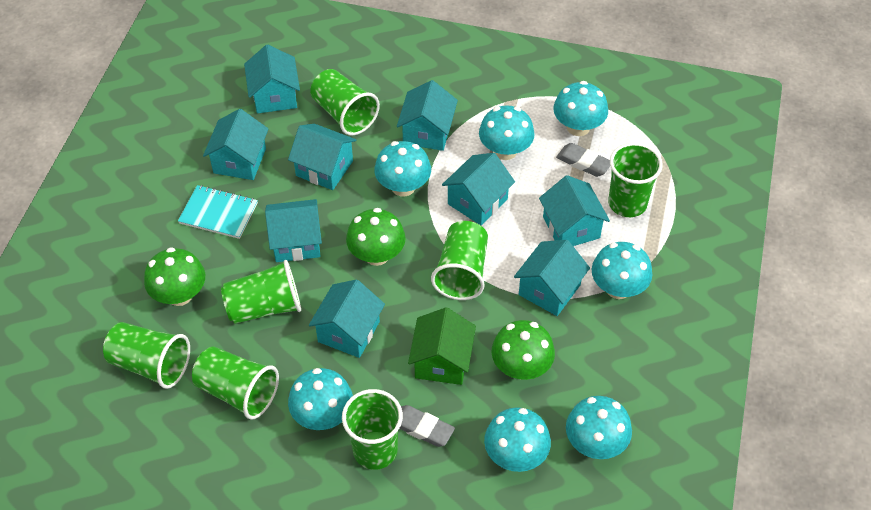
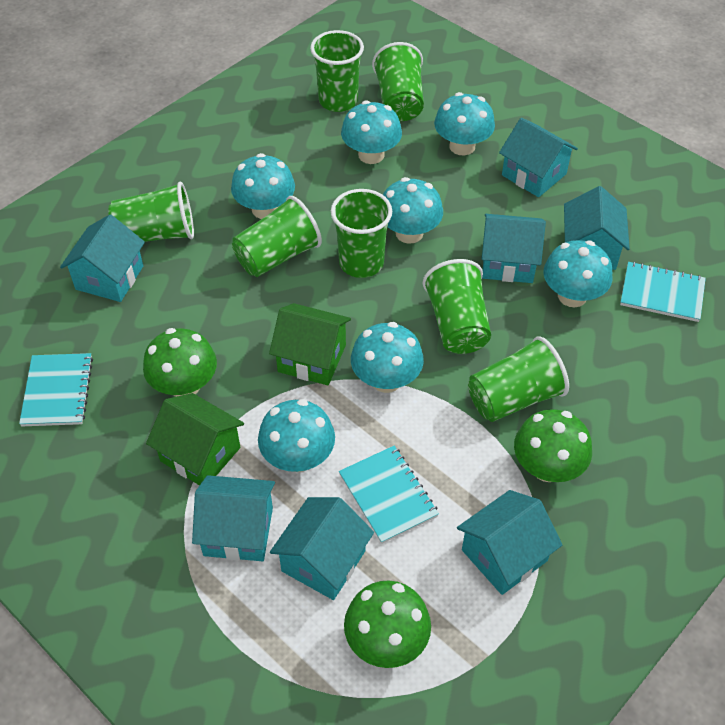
green house: [408,307,476,385] = 1 -> [146,393,244,486] [269,303,351,385] = 2
grey eraser: [399,405,455,447] [556,143,610,177] = 2 -> none = 0
turquoise house: [203,109,268,180] [244,44,300,114] [265,199,322,262] [288,124,356,190] [309,279,385,358] [397,80,458,151] [442,153,515,225] [514,240,590,316] [539,175,610,246] = 9 -> [60,214,145,302] [192,475,275,561] [270,497,374,600] [457,490,562,595] [482,214,546,283] [499,118,578,197] [564,186,630,270] = 7
turquoise notebook: [178,185,258,239] = 1 -> [19,353,93,426] [339,446,439,544] [620,261,706,322] = 3

